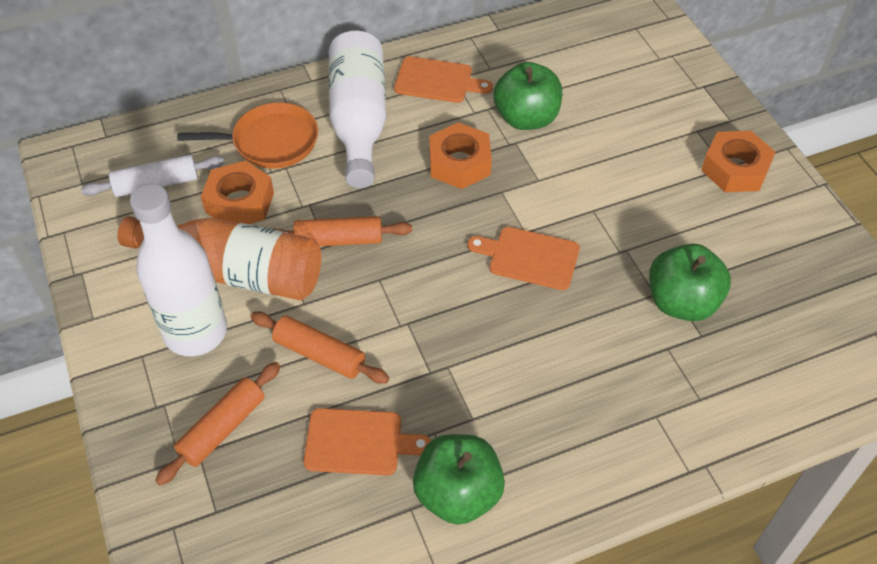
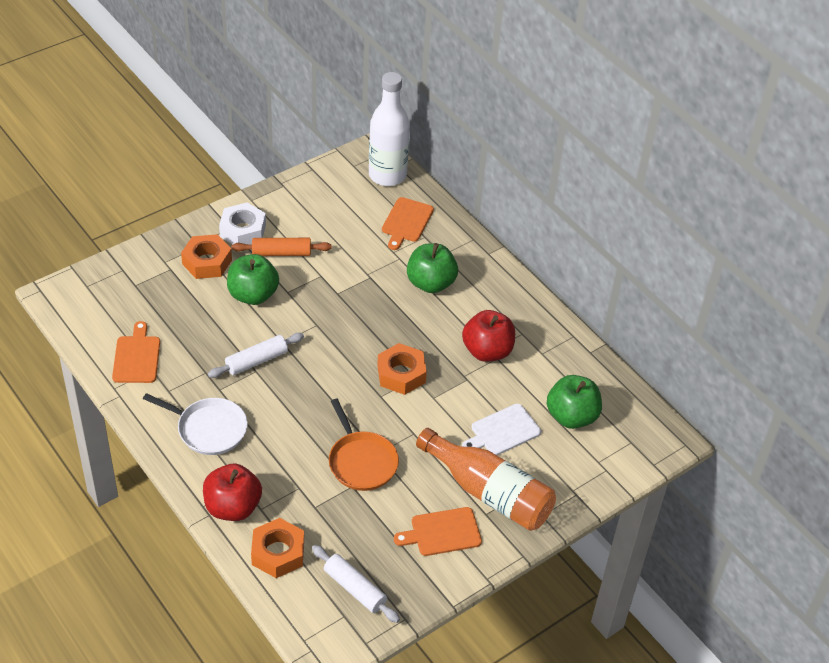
orange rolling pin: [155,362,281,485] [250,312,389,384] [274,216,412,246] = 3 -> [231,238,331,256] = 1
red apple: none = 0 -> [203,464,262,521] [462,310,515,362] = 2
white bottle: [130,184,227,356] [328,31,386,188] = 2 -> [369,72,410,186] = 1
white cutting board: none = 0 -> [462,404,541,455] = 1
white nut: none = 0 -> [219,202,266,244] = 1
white pan: none = 0 -> [143,393,248,455] = 1
white rolling pin: [81,154,225,197] = 1 -> [208,333,304,378] [312,545,400,623] = 2

